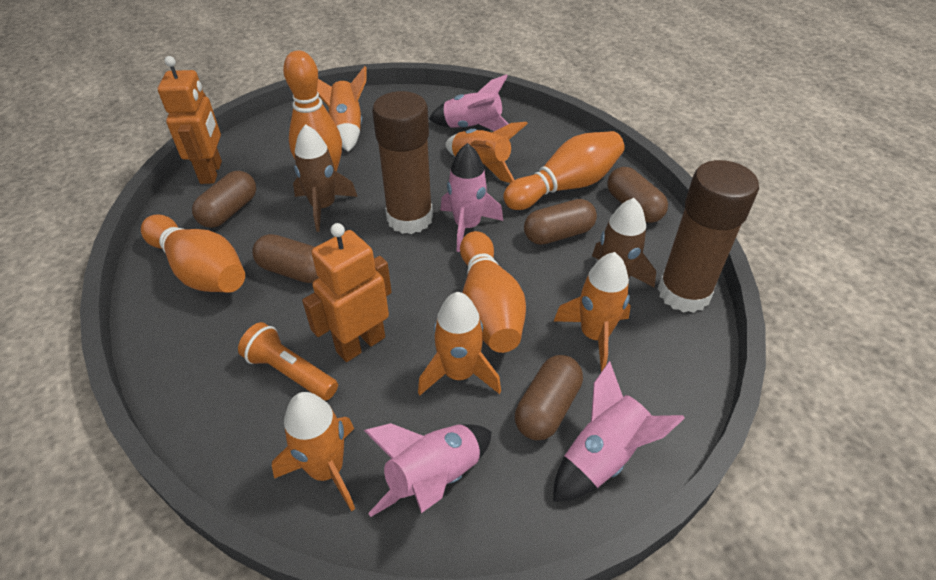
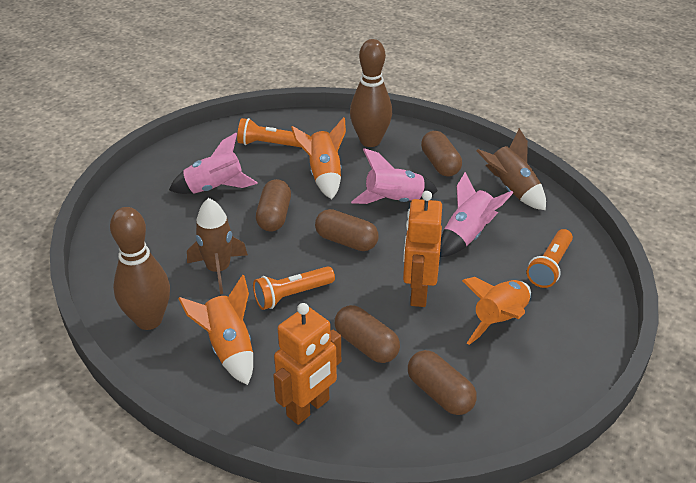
brown bowling pin: none = 0 -> [110,207,170,330] [350,39,392,147] = 2
brown glue stick: [372,91,433,234] [658,160,759,313] = 2 -> none = 0
orange bowling pin: [141,215,245,293] [283,50,342,172] [460,231,526,353] [503,131,625,210] = 4 -> none = 0
orange flashlight: [238,322,338,400] = 1 -> [237,118,301,147] [253,266,335,310] [527,229,573,288] = 3
orange rocket: [272,392,355,511] [317,66,367,152] [418,292,501,395] [445,122,528,183] [554,252,631,372] = 5 -> [178,275,253,385] [291,117,346,199] [462,277,531,345] = 3
pink rocket: [364,423,491,517] [429,74,508,131] [440,143,503,252] [553,361,685,502] = 4 -> [169,133,258,194] [351,148,438,204] [440,172,513,257] = 3

